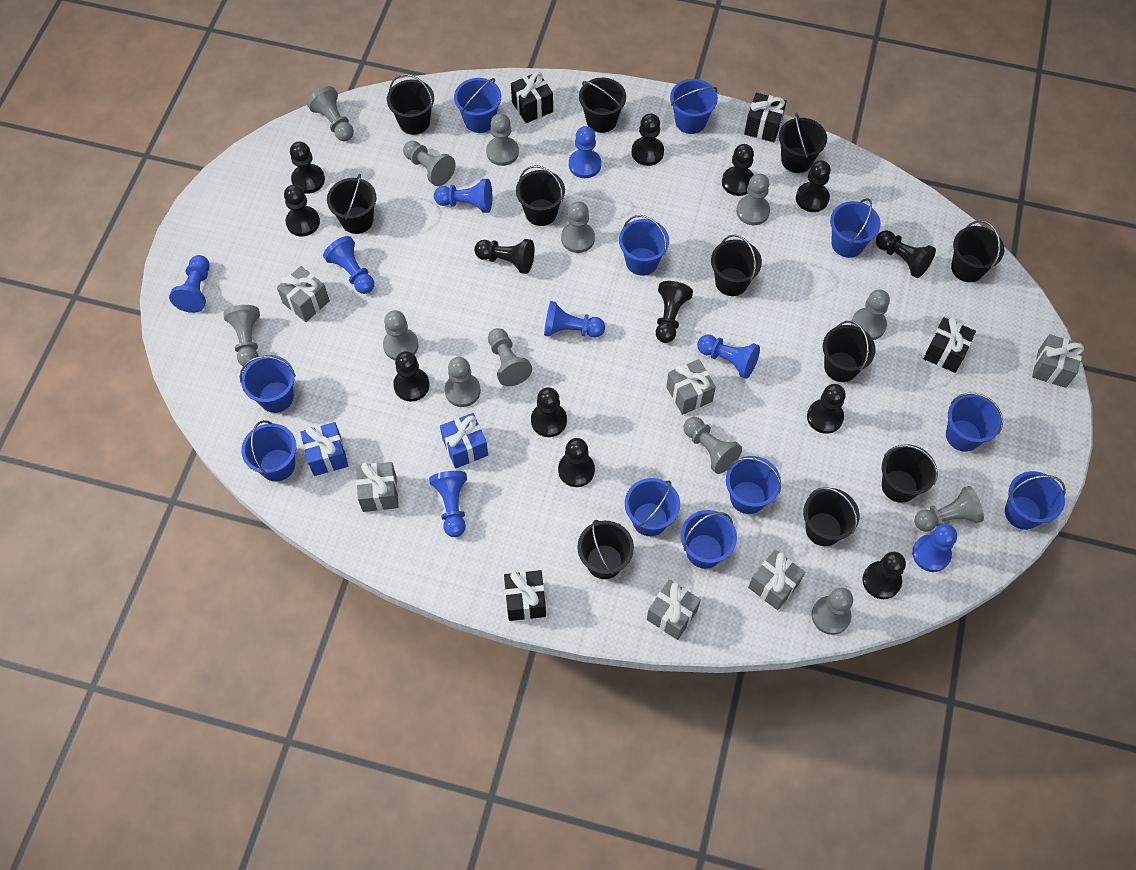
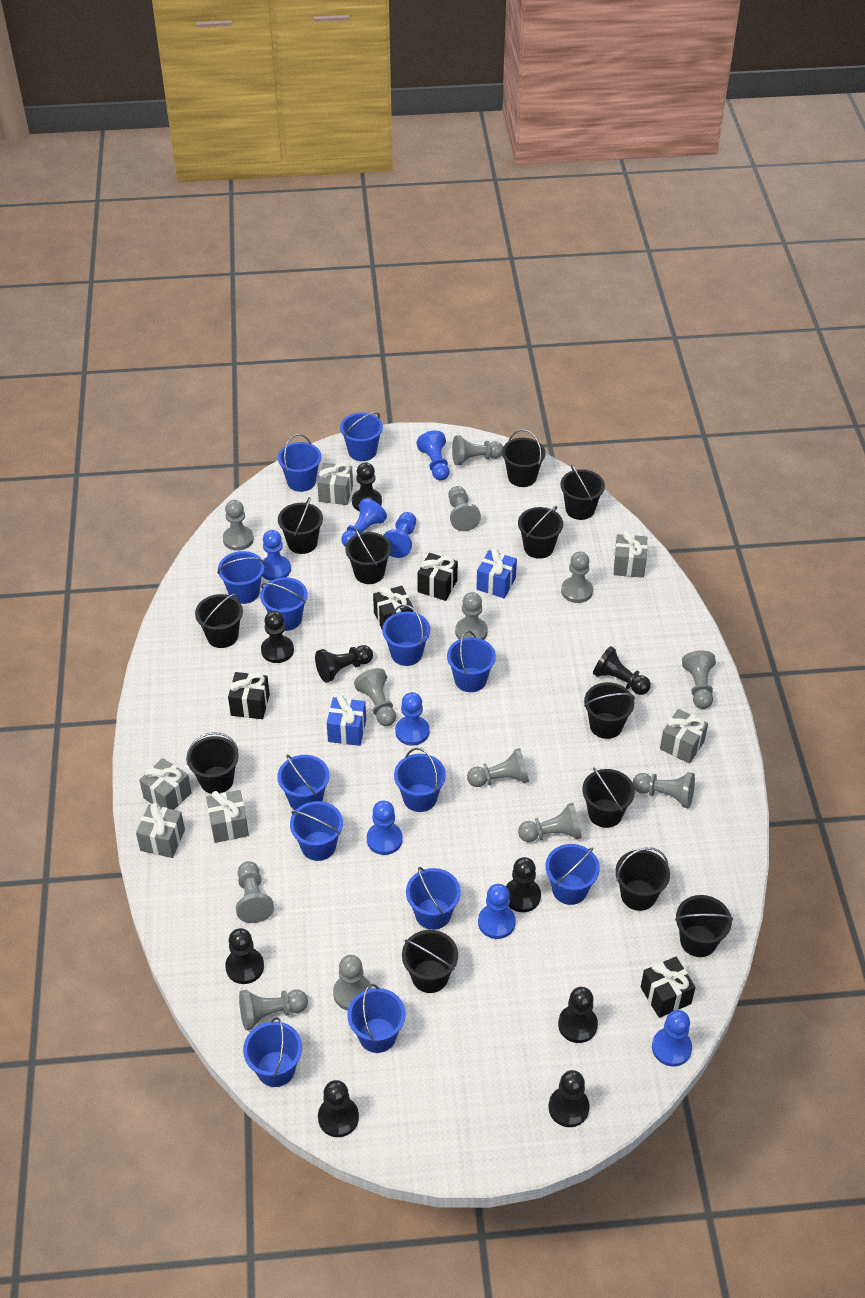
black bucket: [327,174,376,234] [387,74,434,135] [516,165,565,226] [577,520,634,579] [579,78,626,133] [711,234,762,296] [779,113,827,173] [803,487,860,546] [823,321,876,382] [882,444,938,503] [951,220,1004,282] = 11 -> [186,732,239,794] [195,594,243,648] [278,497,323,554] [345,528,391,584] [402,930,458,993] [502,429,545,487] [518,506,563,559] [560,465,605,520] [582,768,635,828] [584,682,635,739] [615,847,670,911] [675,895,733,957] = 12
black pawn: [284,185,320,237] [290,141,325,194] [393,351,430,402] [474,239,534,274] [531,387,567,437] [558,438,595,487] [631,113,664,166] [656,281,693,343] [722,144,754,196] [796,160,831,212] [807,384,846,434] [863,552,906,599] [876,230,936,278] = 13 -> [225,928,264,984] [261,611,294,663] [315,645,373,683] [318,1080,359,1137] [352,462,382,511] [506,857,541,912] [548,1070,589,1127] [558,987,598,1043] [593,646,651,695] = 9
blue bucket: [240,355,296,413] [241,420,296,481] [454,78,501,133] [619,215,669,276] [625,478,680,536] [670,79,718,134] [681,510,737,569] [726,456,781,514] [830,198,881,258] [946,393,1003,452] [1005,471,1066,530] = 11 -> [217,551,265,604] [243,1017,302,1087] [260,577,308,631] [278,434,321,492] [278,754,329,811] [290,801,343,861] [340,412,383,461] [348,984,406,1053] [382,605,430,666] [394,748,446,812] [406,867,461,930] [447,630,496,692] [545,844,600,905] = 13

